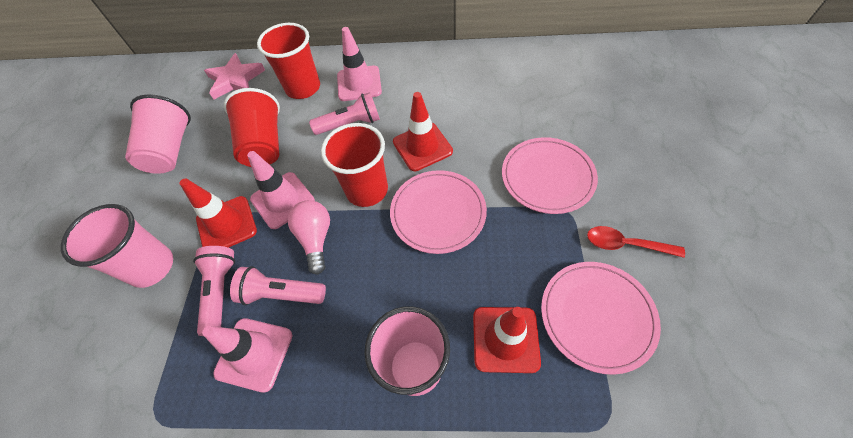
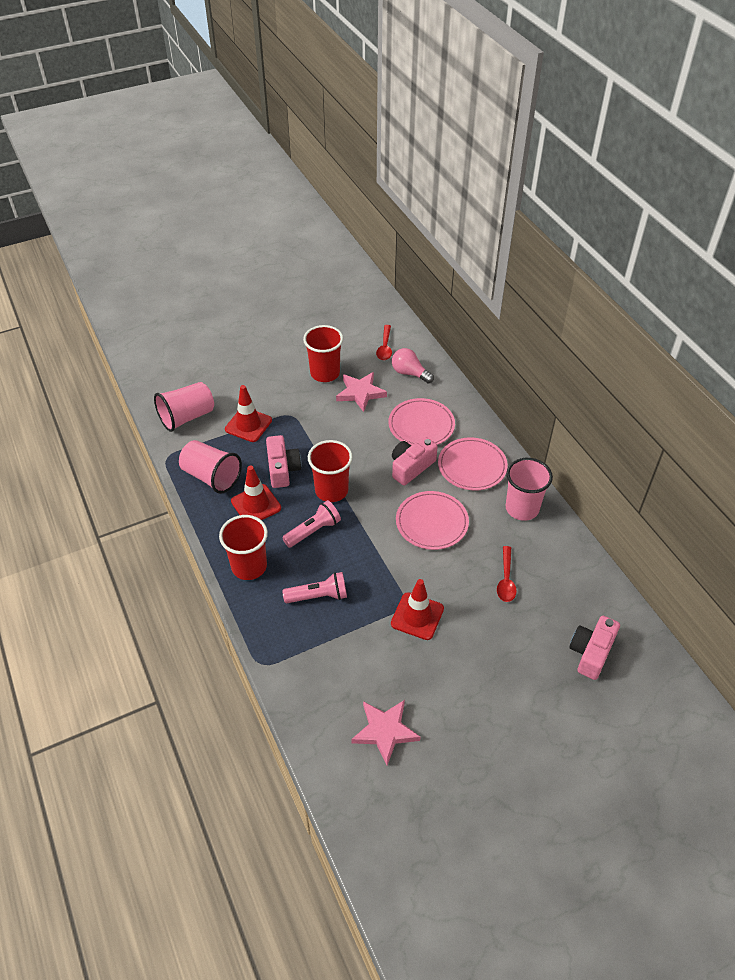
pink camera: none = 0 -> [266,435,302,488] [392,437,438,486] [569,616,620,680] = 3
pink flashlight: [193,246,235,336] [230,266,326,305] [309,92,380,135] = 3 -> [282,500,341,548] [282,572,347,603] = 2
pink star: [204,53,265,99] = 1 -> [336,372,387,412] [351,700,420,765] = 2
pink traffic cone: [202,318,292,393] [247,151,315,229] [337,27,382,101] = 3 -> none = 0
red spoon: [587,226,685,258] = 1 -> [376,325,392,360] [497,546,517,602] = 2

